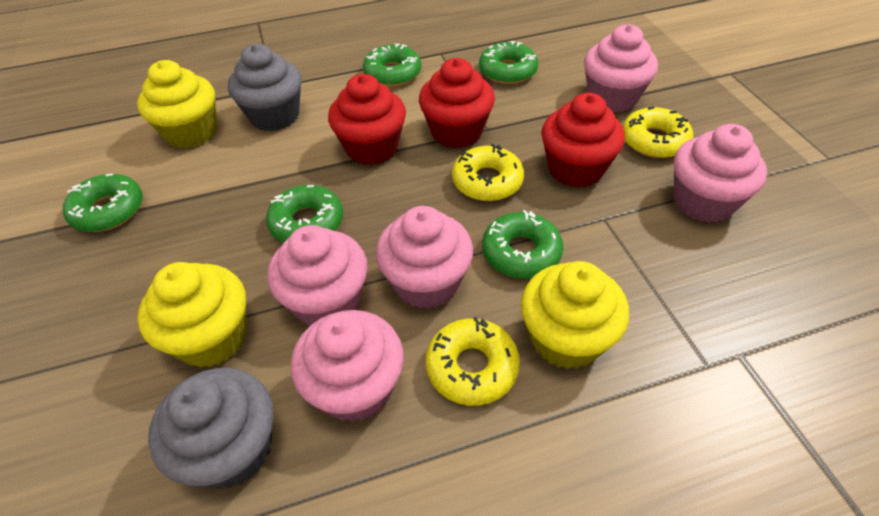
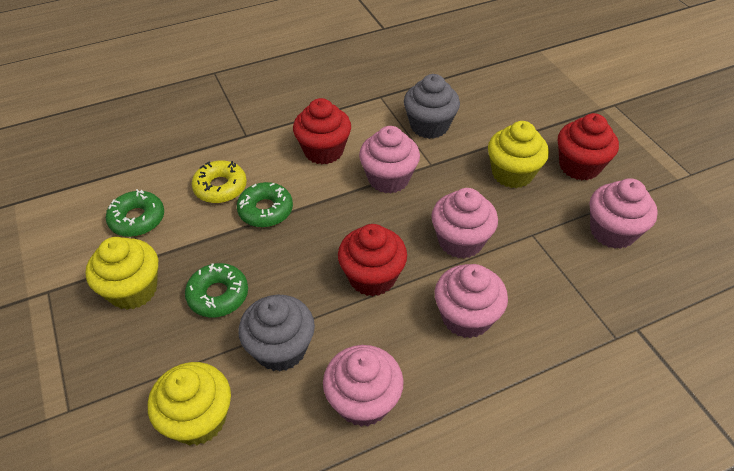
green donut: [63,174,143,232] [266,185,343,243] [363,43,422,86] [479,41,538,84] [482,210,563,278] = 5 -> [106,189,164,237] [185,263,248,317] [237,182,293,227] = 3
yellow donut: [426,317,520,406] [452,144,524,201] [623,107,693,158] = 3 -> [192,160,247,203] = 1

